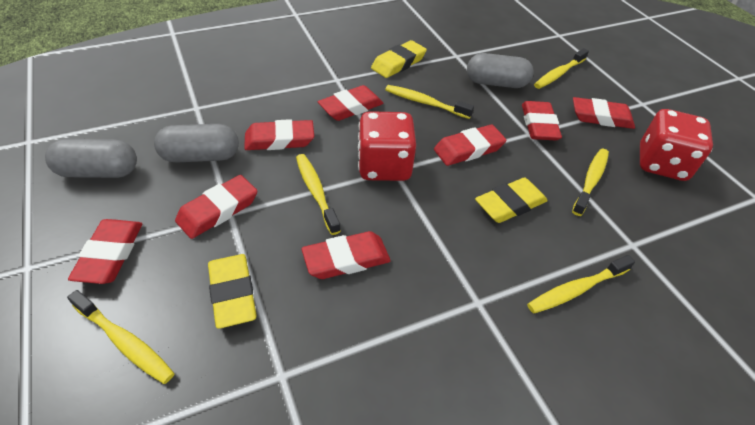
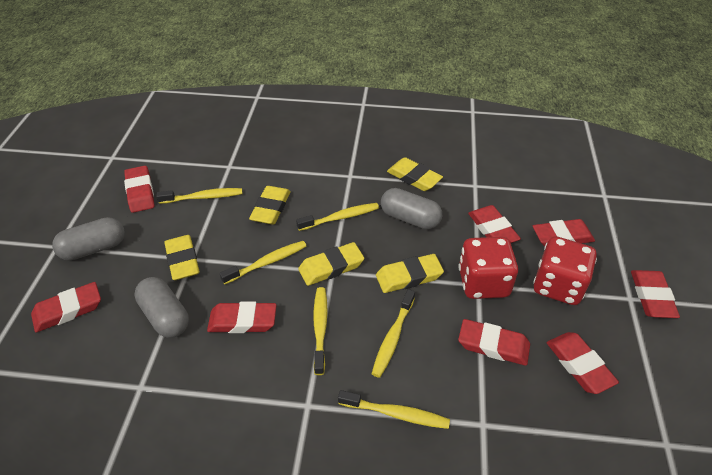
yellow eraser: [208,254,257,329] [371,40,427,78] [475,178,548,223] = 3 -> [164,235,200,280] [249,186,291,225] [298,242,364,286] [376,254,444,293] [387,157,443,191] = 5

